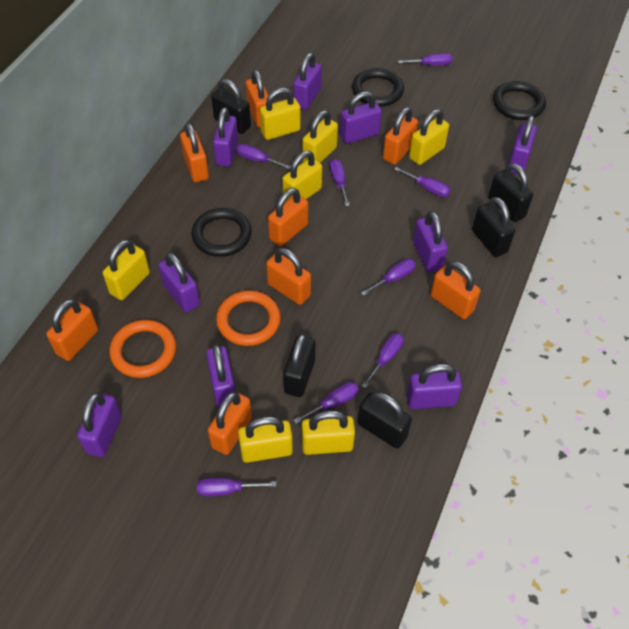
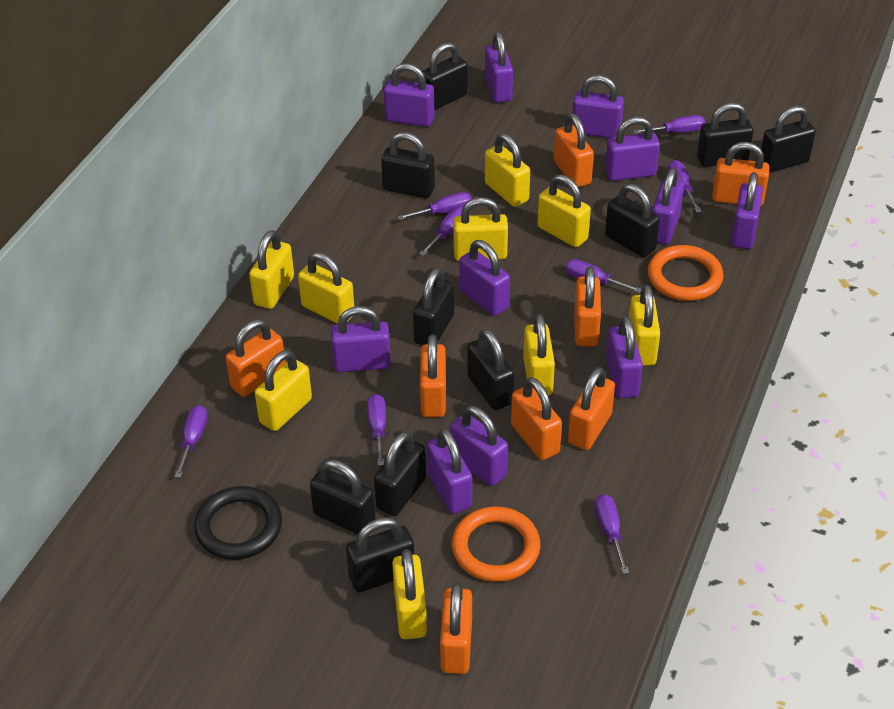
black padlock: [211,79,251,134] [283,333,316,397] [358,392,412,449] [472,197,515,257] [488,163,533,222] = 5 -> [310,460,376,535] [346,517,414,592] [374,431,426,516] [381,132,435,198] [413,268,454,345] [422,42,468,110] [467,329,515,410] [605,184,660,257] [697,103,753,167] [761,106,816,173] = 10
black ring: [191,208,252,257] [352,68,404,107] [493,81,546,120] = 3 -> [194,486,282,560] = 1
purple padlock: [77,392,122,457] [158,252,200,312] [206,344,235,408] [213,107,238,167] [293,53,322,110] [340,91,382,144] [407,364,462,409] [413,211,448,272] [508,115,537,174] = 9 -> [331,306,391,372] [384,63,435,127] [426,428,472,514] [450,406,508,486] [459,240,510,316] [485,32,513,103] [572,75,624,138] [605,117,660,181] [606,316,643,398] [652,168,684,244] [731,172,763,249] = 11
yellow padlock: [103,240,150,300] [238,416,293,463] [260,88,301,140] [282,151,322,201] [302,110,338,163] [302,411,355,455] [409,109,449,165] = 7 -> [249,230,294,309] [255,350,312,431] [298,252,354,324] [392,549,427,639] [453,197,508,261] [485,133,530,207] [523,314,555,396] [537,175,591,247] [629,285,660,366] = 9

